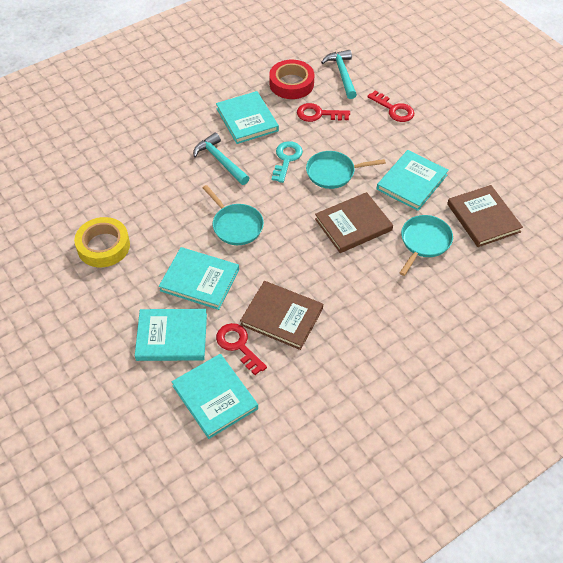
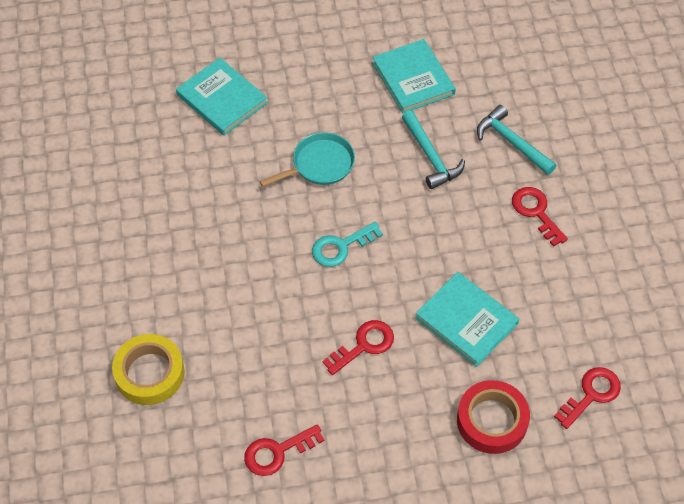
brown book: [240,281,323,350] [315,192,393,253] [447,185,523,247] = 3 -> none = 0
red key: [216,323,267,375] [297,103,350,122] [367,90,414,122] = 3 -> [244,424,324,476] [322,320,394,375] [512,187,568,247] [554,367,621,429] = 4
turquoise book: [135,309,207,361] [159,247,239,310] [172,354,258,439] [216,91,279,144] [377,150,449,211] = 5 -> [176,58,268,136] [372,39,456,114] [415,272,519,367] = 3
turquoise pan: [203,185,264,245] [306,151,386,189] [400,215,453,276] = 3 -> [259,132,355,187] = 1

